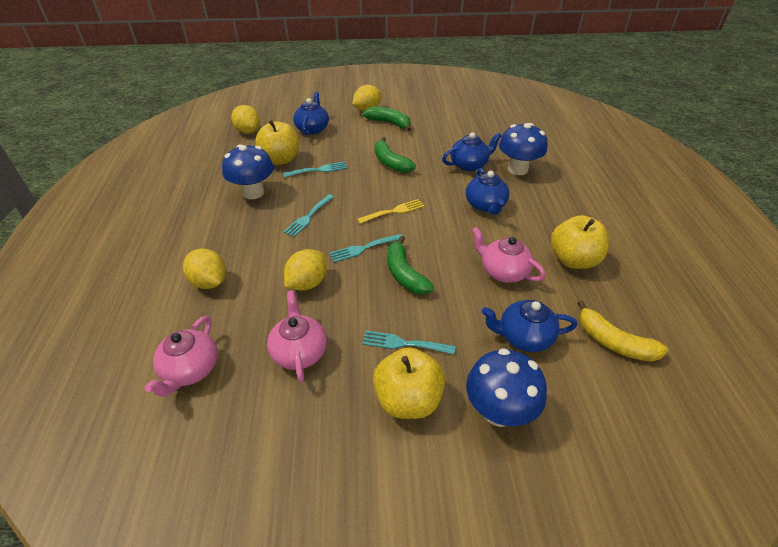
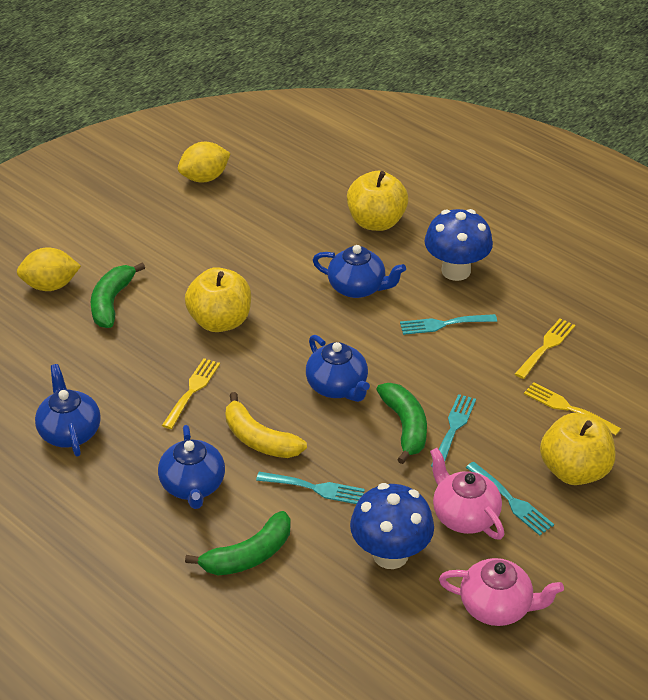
blue mushroom: [222,144,274,199] [466,348,547,427] [499,123,547,175] = 3 -> [350,483,434,569] [424,209,493,281] = 2
pink teapot: [144,316,218,397] [267,291,327,382] [471,227,546,283] = 3 -> [430,448,504,540] [439,558,564,626] = 2
yellow fork: [357,199,425,224] = 1 -> [162,358,220,429] [515,318,575,379] [524,382,621,435] = 3
yellow lemon: [183,248,226,289] [231,105,260,134] [284,249,327,291] [352,85,382,112] = 4 -> [17,247,81,291] [178,142,231,183] = 2

